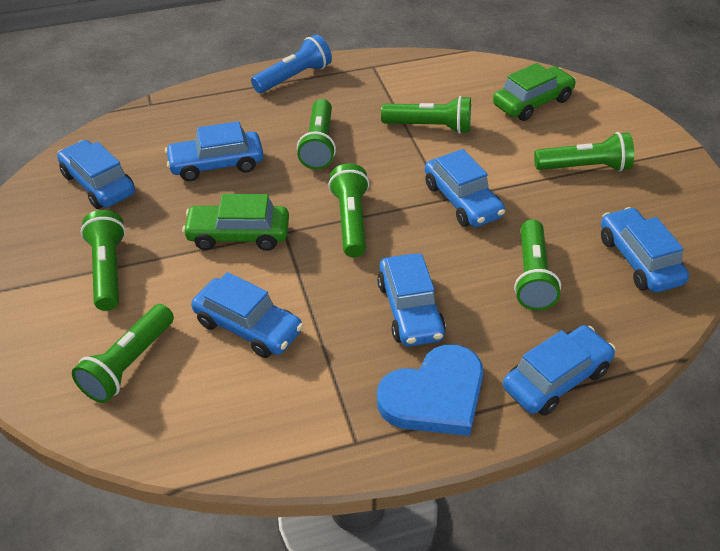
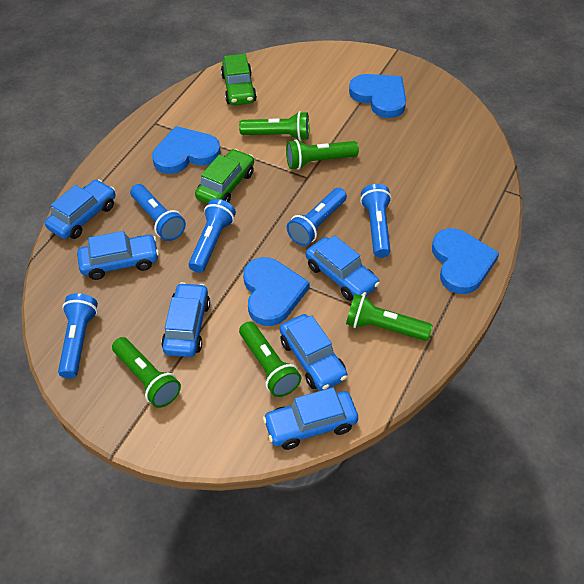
blue car: [57,140,135,209] [165,121,263,181] [191,272,304,358] [377,253,446,346] [425,149,505,227] [503,325,616,416] [601,207,689,293] = 7 -> [45,179,115,239] [77,231,159,280] [161,282,210,357] [263,387,358,450] [280,314,347,391] [306,235,380,301] = 6
blue flashlight: [251,34,332,93] = 1 -> [58,293,98,379] [130,184,186,241] [189,199,236,273] [287,188,347,246] [360,184,392,258] = 5
blue heart: [377,344,483,436] = 1 -> [152,126,221,174] [243,257,310,326] [349,74,406,118] [432,228,499,294] = 4
green flashlight: [72,304,174,403] [81,210,126,311] [297,99,336,170] [328,163,369,257] [381,96,471,134] [514,219,561,310] [534,132,634,172] = 7 -> [112,337,181,408] [239,111,309,141] [239,321,301,397] [286,140,359,170] [346,294,433,341] = 5

